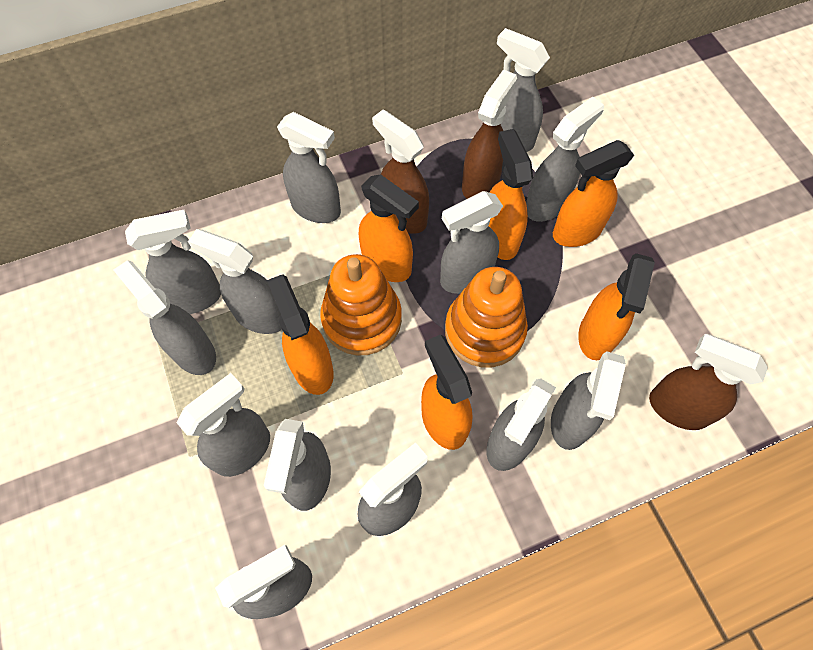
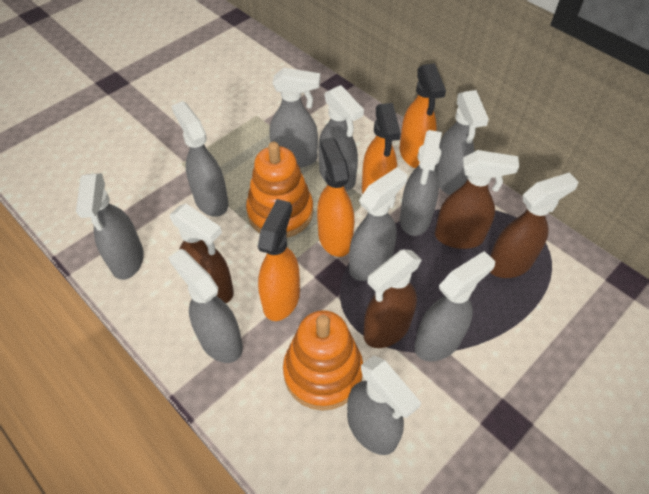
brown spray bottle: [372,110,429,234] [462,69,517,199] [649,334,768,430] = 3 -> [170,204,234,303] [363,250,422,348] [435,150,519,249] [490,172,578,278] = 4
grey spray bottle: [114,260,216,375] [125,210,221,314] [176,373,270,477] [188,229,282,334] [215,545,312,619] [264,419,331,511] [277,112,341,223] [357,442,428,536] [440,191,503,294] [486,378,556,471] [497,28,550,152] [526,97,604,222] [551,351,626,450] = 13 -> [76,173,144,280] [168,249,243,363] [172,101,229,217] [270,68,320,167] [318,85,364,190] [347,355,421,455] [349,167,407,281] [400,130,442,236] [414,251,495,362] [435,90,489,195] = 10
orange spray bottle: [267,274,334,395] [359,174,419,282] [421,334,473,450] [489,129,533,260] [553,140,634,247] [578,253,655,360] = 6 -> [257,199,300,321] [317,137,354,257] [362,103,401,193] [399,63,446,168] = 4

